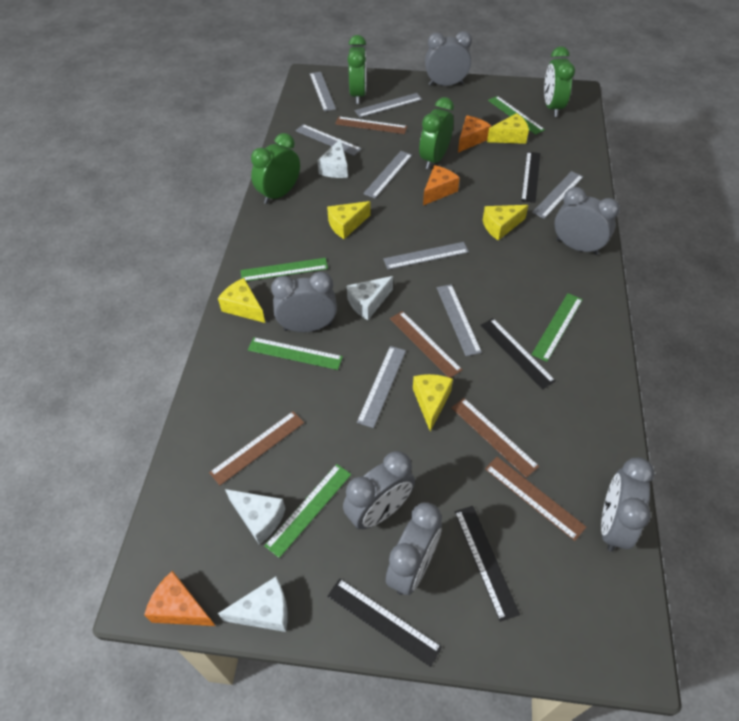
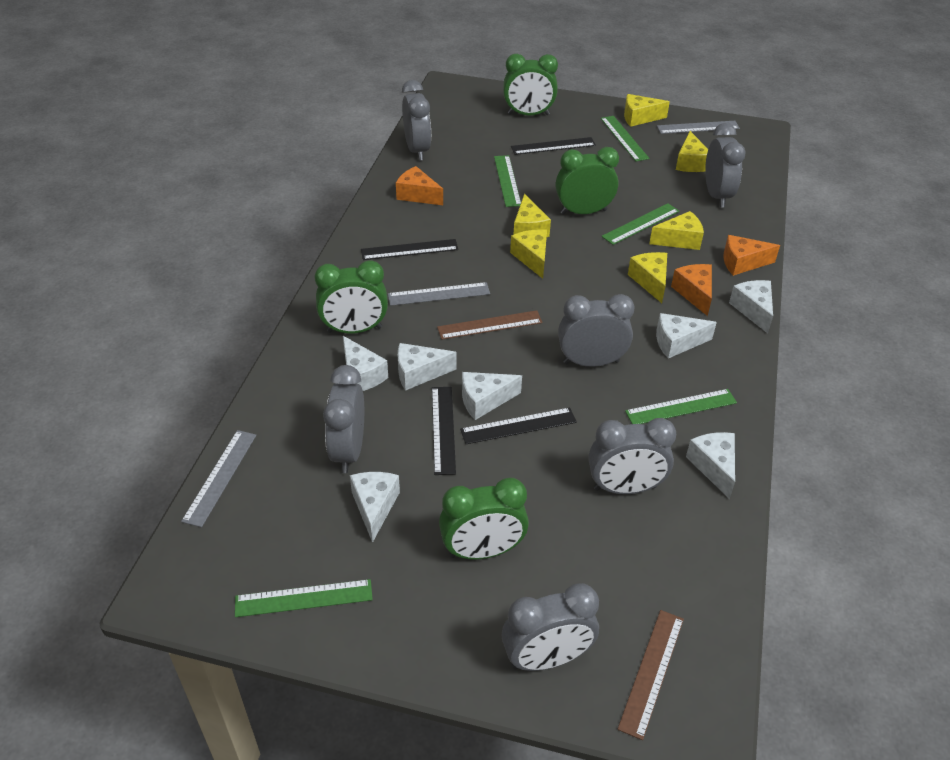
brown ruler: [209,411,304,485] [335,117,407,134] [390,311,462,378] [451,398,539,478] [485,457,586,541] = 5 -> [437,310,543,340] [617,610,684,740] = 2
grey ruler: [295,124,362,156] [310,72,336,111] [355,93,422,117] [357,346,406,428] [363,151,412,198] [383,242,469,269] [437,284,482,356] [532,171,583,219] = 8 -> [181,430,256,527] [388,282,490,306] [657,121,740,134] = 3
white cheese: [218,577,288,632] [225,489,285,545] [318,139,348,178] [347,276,393,320] = 4 -> [343,336,388,391] [350,472,400,543] [398,343,456,391] [462,372,522,420] [656,313,717,358] [686,432,735,499] [729,280,773,334] = 7
yellow cheese: [218,278,265,323] [327,201,371,239] [413,374,453,432] [483,205,528,240] [487,113,529,144] = 5 -> [510,229,547,279] [514,194,551,237] [624,94,670,127] [628,252,667,303] [649,211,704,250] [676,131,708,172] = 6

